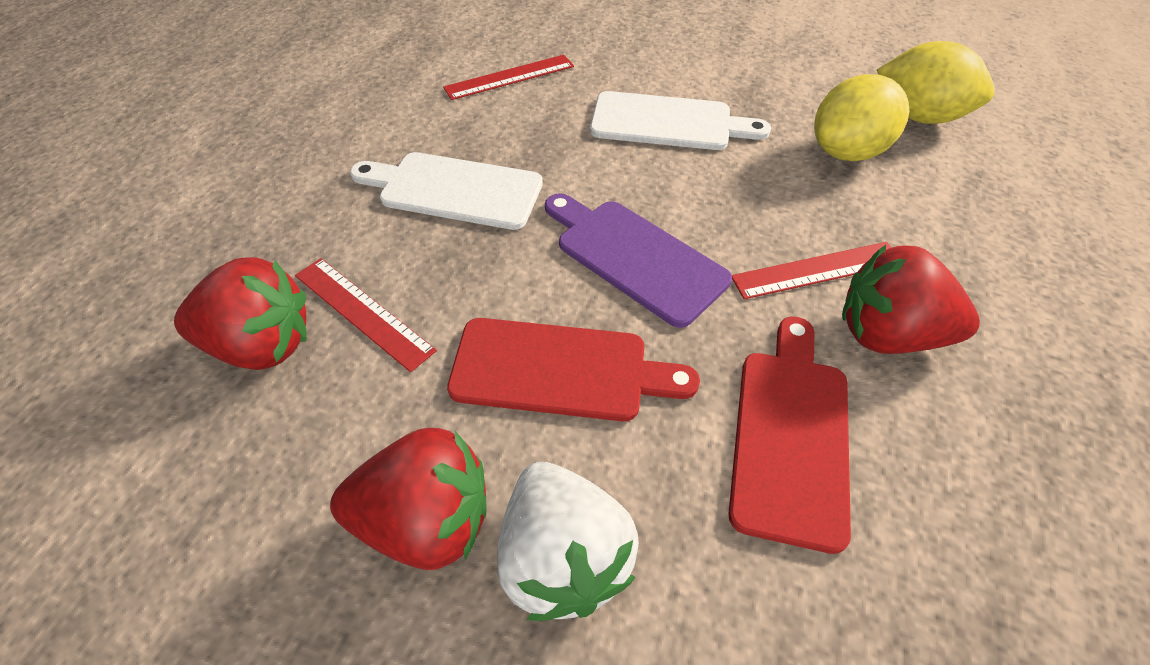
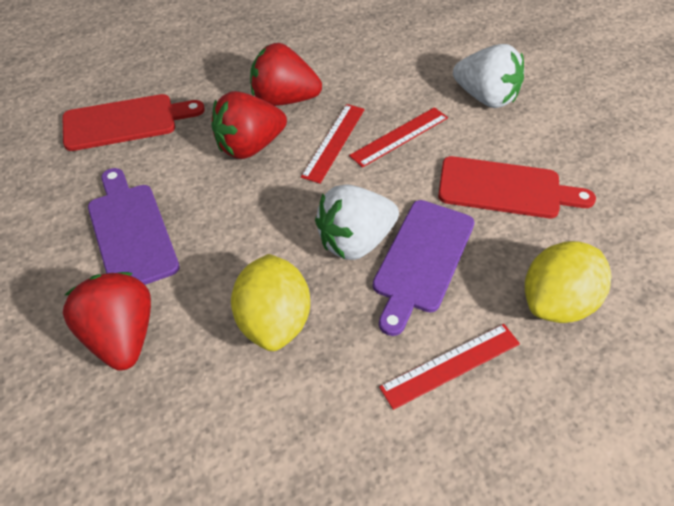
purple cutting board: [545,193,732,328] = 1 -> [88,168,180,285] [373,200,474,336] = 2
white cutting board: [350,152,543,230] [590,91,771,150] = 2 -> none = 0
white strawberry: [497,462,639,621] = 1 -> [315,184,399,260] [453,44,524,108] = 2

